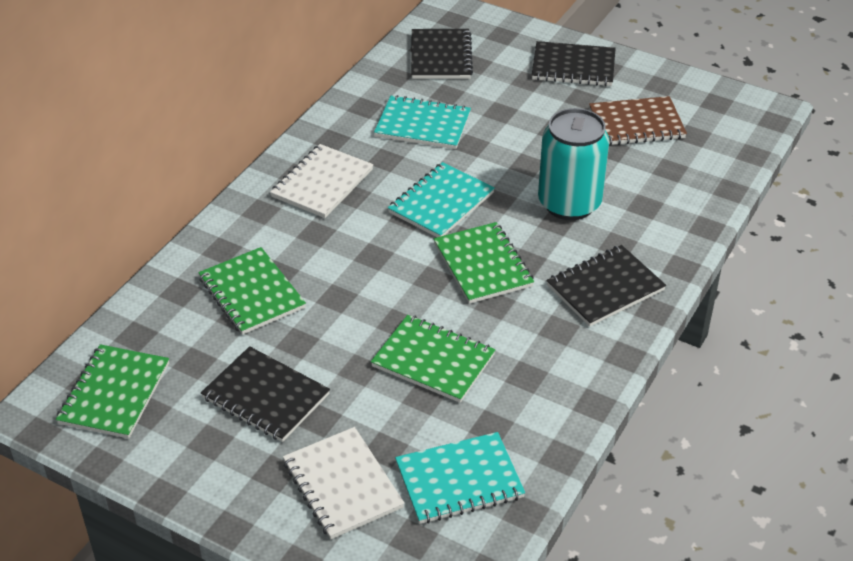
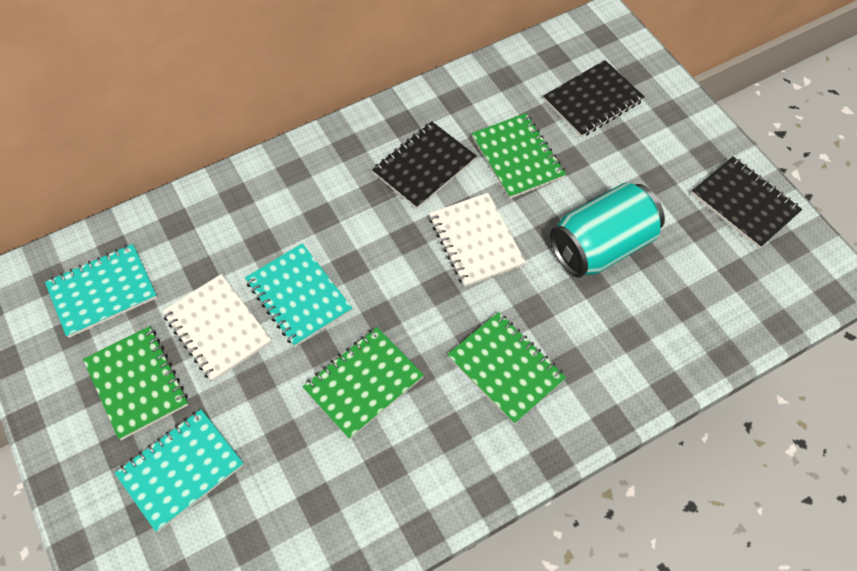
black notebook: [201,346,330,442] [411,29,473,79] [532,41,616,86] [546,245,666,327] = 4 -> [372,121,477,209] [543,60,644,137] [691,156,802,249] = 3
brown notebook: [589,96,687,146] = 1 -> none = 0

